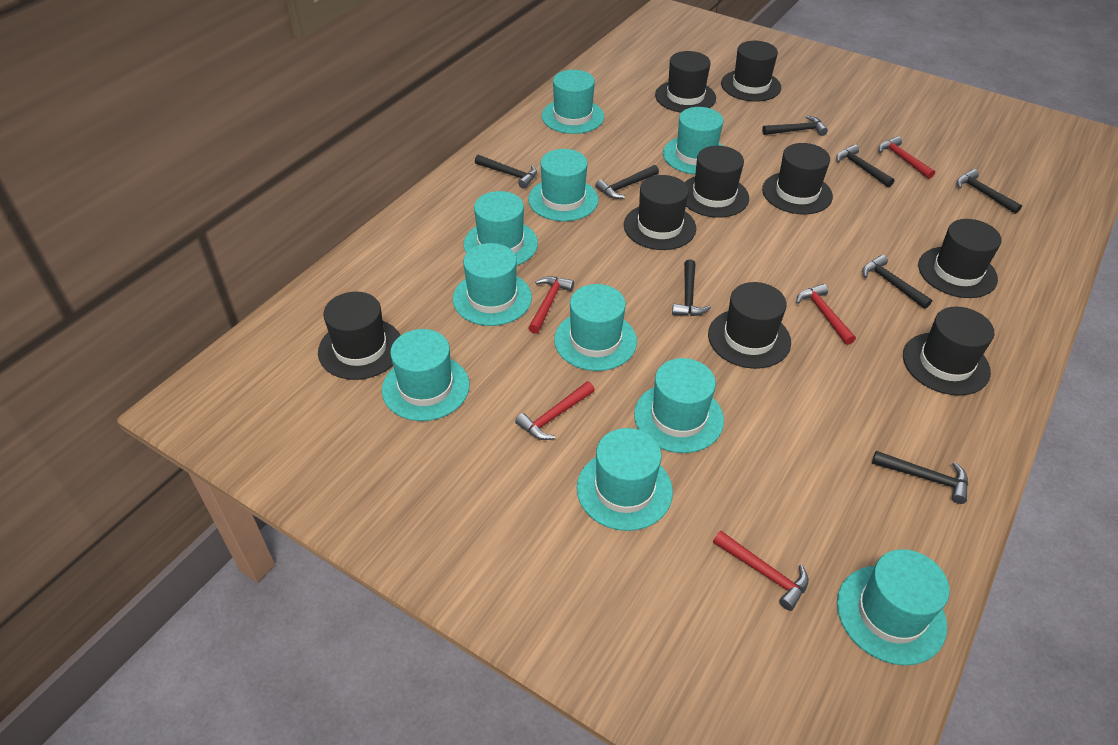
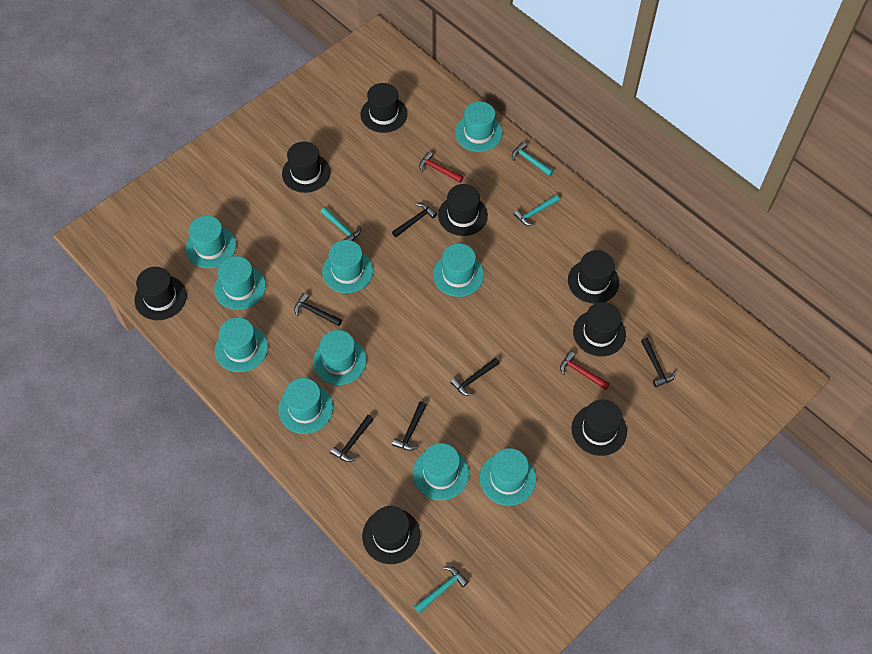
black hammer: [475,155,537,189] [595,165,659,199] [672,259,711,316] [762,116,828,136] [836,144,895,187] [862,255,932,309] [872,451,968,504] [957,169,1022,214] = 8 -> [294,293,342,326] [330,415,374,462] [392,203,437,237] [392,401,427,451] [450,358,500,396] [641,338,676,387] = 6
black hat: [318,292,401,380] [624,175,696,250] [655,51,716,112] [684,146,749,218] [708,282,791,369] [721,41,781,102] [762,143,833,214] [903,307,995,396] [918,219,1002,298] = 9 -> [134,267,187,320] [282,142,331,193] [360,83,407,133] [362,506,420,564] [438,184,488,236] [568,250,619,304] [571,400,627,456] [573,302,626,356] = 8
red hammer: [515,381,595,440] [528,276,574,334] [713,531,809,611] [796,284,856,345] [878,136,935,179] = 5 -> [419,152,463,183] [560,351,610,390] = 2
turquoise hammer: none = 0 -> [321,207,361,241] [414,566,469,613] [512,142,554,177] [514,195,560,226] = 4

